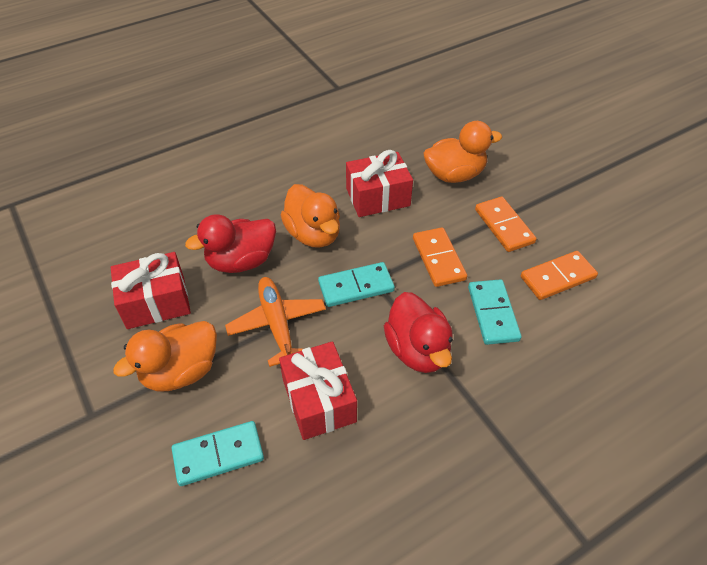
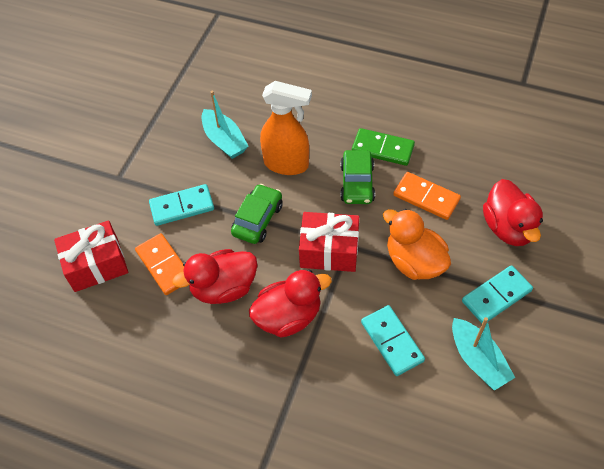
green car: none = 0 -> [231,184,283,244] [341,150,375,204] = 2
green domino: none = 0 -> [352,128,415,166] = 1
orange domino: [413,227,467,287] [475,197,536,252] [521,251,598,300] = 3 -> [135,233,184,295] [393,172,461,220] = 2
orange duck: [113,321,217,391] [281,184,340,248] [424,121,502,183] = 3 -> [383,209,451,280] = 1
orange plane: [225,277,326,367] = 1 -> none = 0
orange spray bottle: none = 0 -> [260,81,312,175] = 1
red duck: [185,215,276,273] [384,292,453,373] = 2 -> [172,249,257,304] [249,270,332,337] [483,179,543,246] = 3
red gift: [111,252,191,329] [279,341,357,440] [346,150,413,217] = 3 -> [54,220,128,292] [299,212,359,272] = 2
turquoise boat: none = 0 -> [202,91,249,159] [452,317,515,391] = 2

